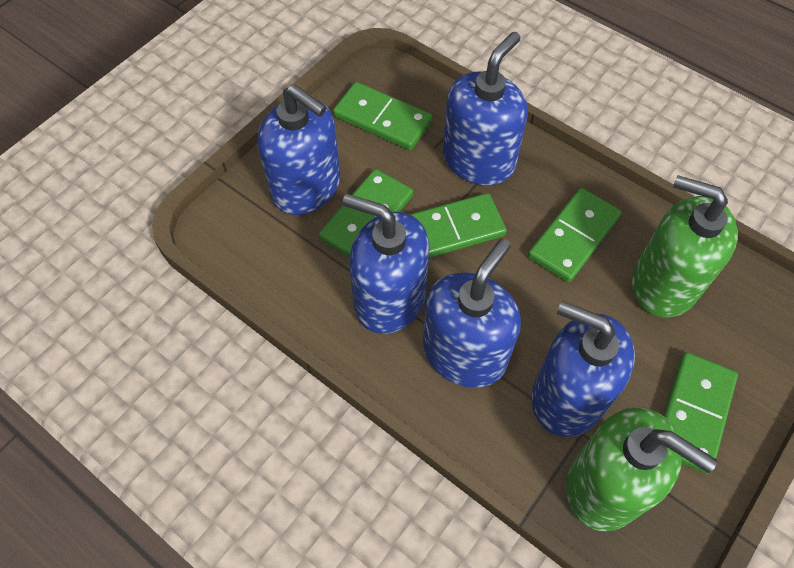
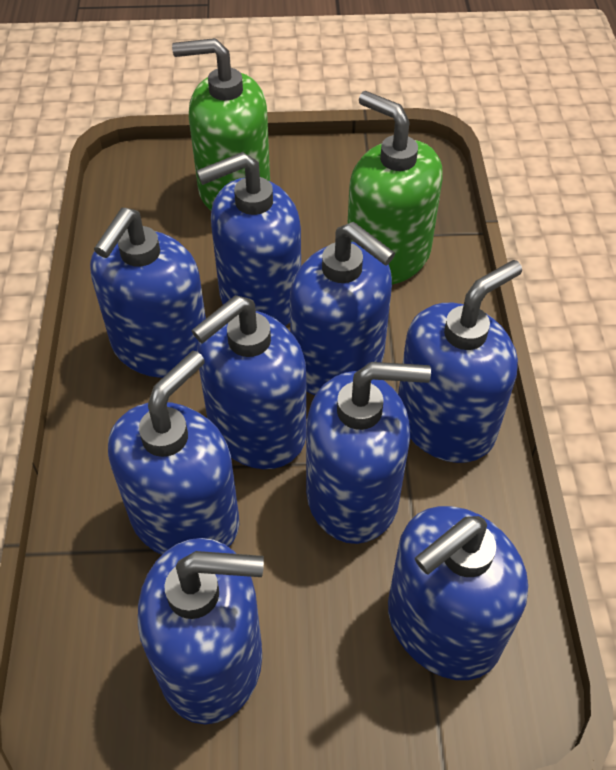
blue soap dispenser: [258,84,340,215] [342,194,429,334] [423,239,521,388] [443,32,528,185] [532,301,635,437] = 5 -> [90,208,206,378] [108,351,239,555] [138,538,264,724] [191,295,306,469] [196,152,301,326] [290,222,395,395] [306,362,431,544] [388,506,528,680] [398,260,522,463] = 9
green domino: [319,169,413,257] [333,82,432,150] [409,193,507,258] [528,188,621,283] [663,352,738,474] = 5 -> none = 0

